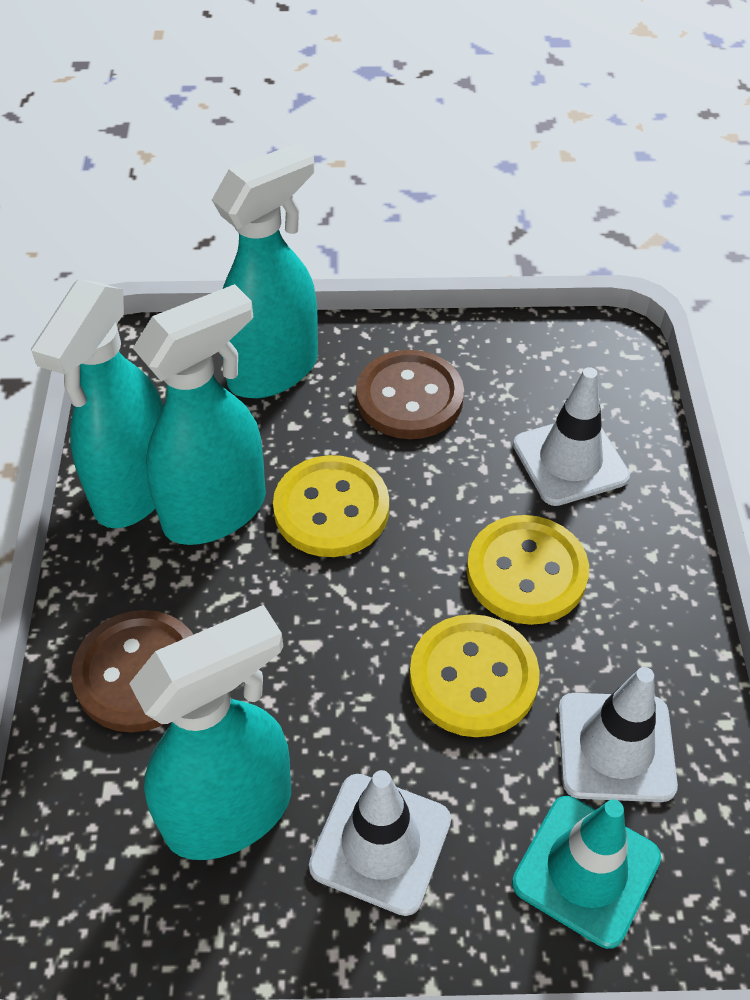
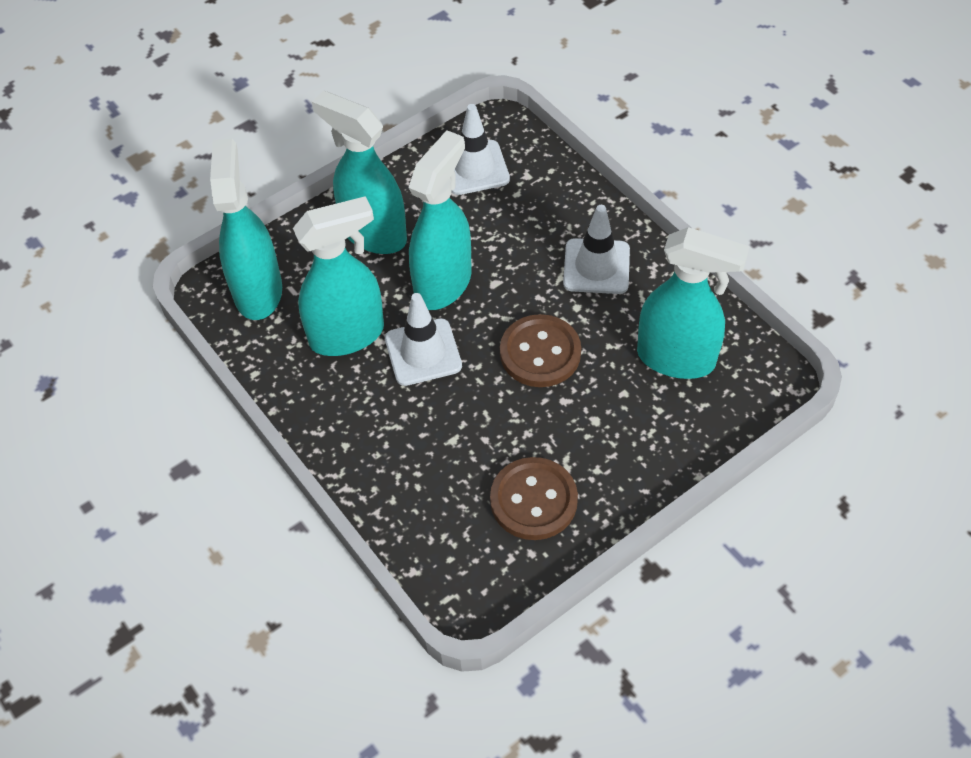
turquoise spray bottle: [31,279,163,528] [129,605,291,860] [133,284,266,545] [212,143,318,398] = 4 -> [210,138,282,320] [293,196,384,356] [312,91,407,254] [408,130,472,310] [637,227,750,379] = 5
turquoise traffic cone: [512,796,661,949] = 1 -> none = 0
yellow button: [273,455,389,557] [410,614,540,737] [467,515,589,625] = 3 -> none = 0

